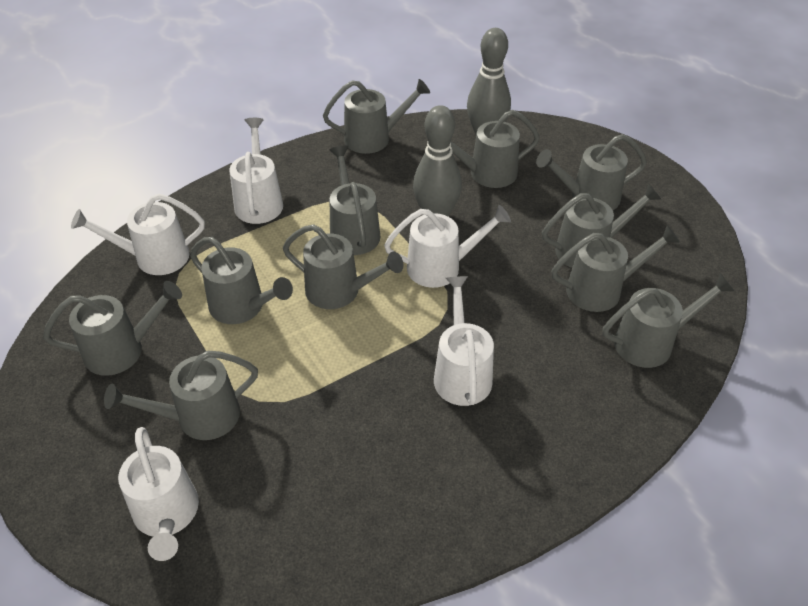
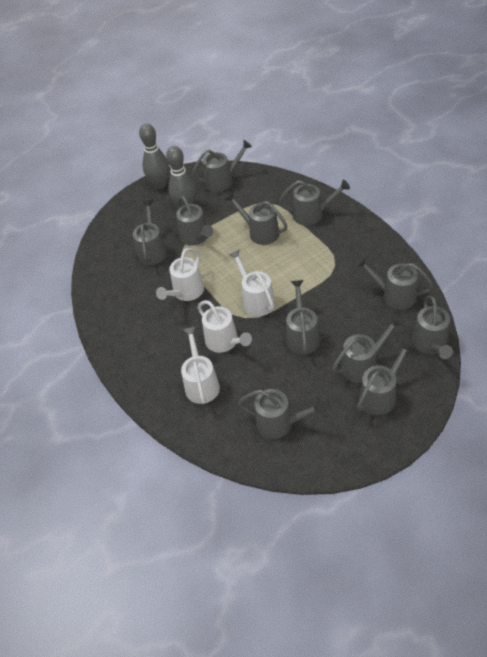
white watering can: [71,194,205,275] [118,427,199,561] [229,118,283,224] [384,205,511,288] [434,276,494,406] = 5 -> [156,248,204,301] [181,327,220,404] [197,300,252,353] [229,249,275,316] = 4

